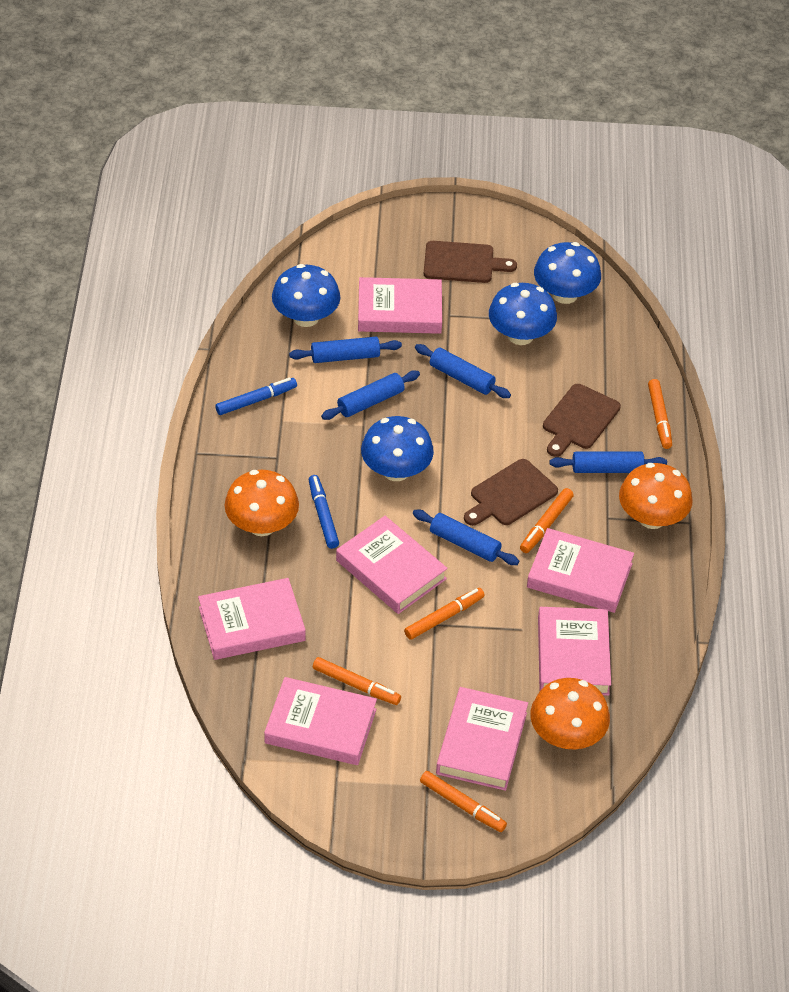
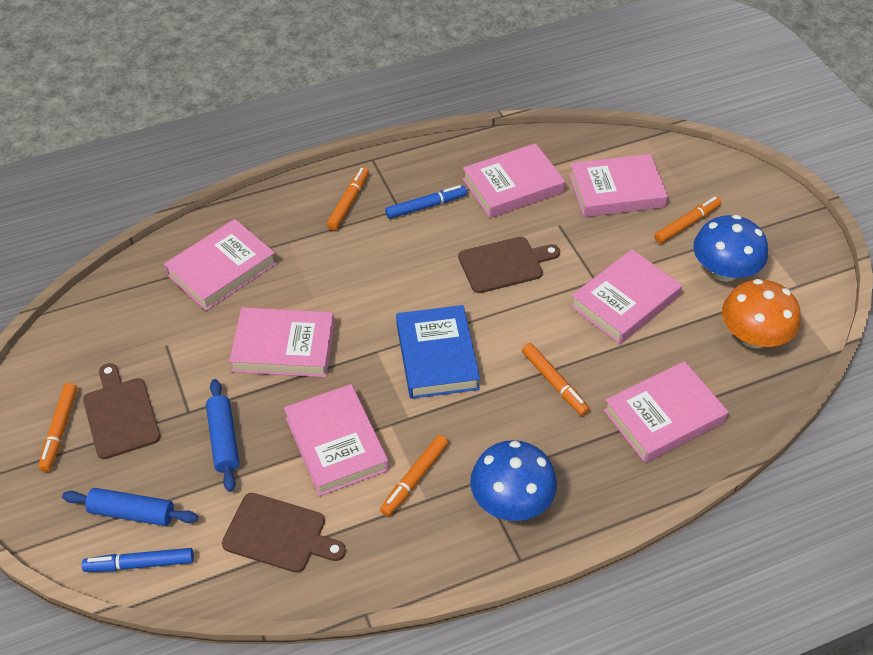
blue book: none = 0 -> [396,305,480,399] = 1
blue mushroom: [272,264,341,327] [361,416,434,481] [489,283,557,345] [534,242,601,304] = 4 -> [470,440,557,521] [693,215,768,282] = 2
blue rolling pin: [289,337,402,363] [321,370,420,420] [413,510,519,565] [415,344,511,398] [550,451,667,473] = 5 -> [62,488,198,526] [206,379,239,492] = 2
orange mushroom: [224,470,299,536] [530,678,610,749] [619,463,693,529] = 3 -> [722,279,801,348] = 1

